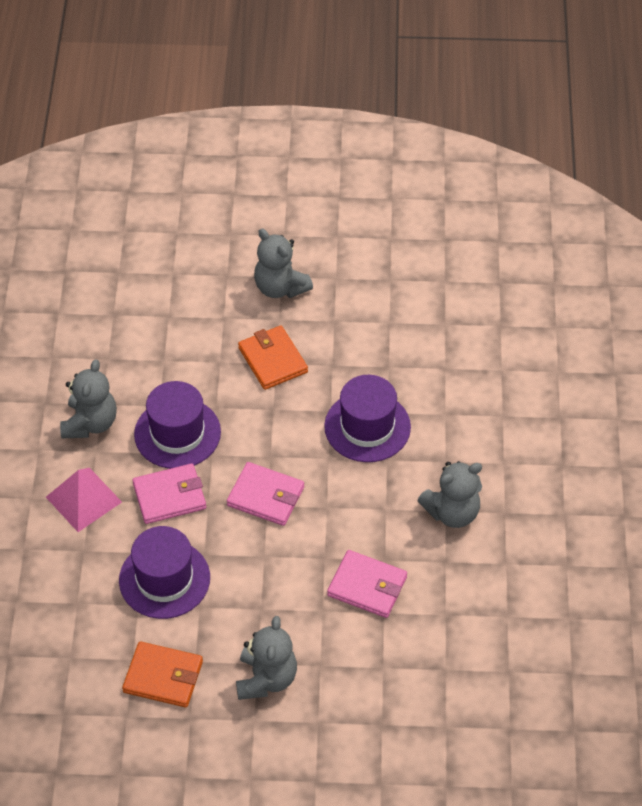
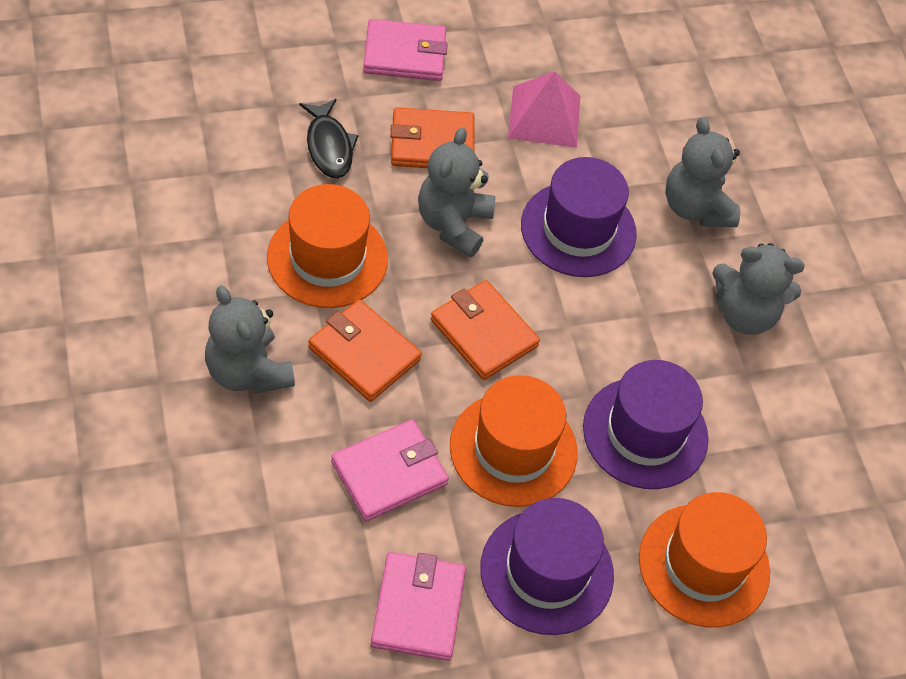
black fish: none = 0 -> [299,99,359,178] = 1
orange hat: none = 0 -> [267,184,388,308] [450,375,578,507] [639,492,770,627] = 3
orange wallet: [122,641,203,707] [238,325,308,390] = 2 -> [308,299,422,402] [390,107,475,168] [430,280,540,380] = 3

